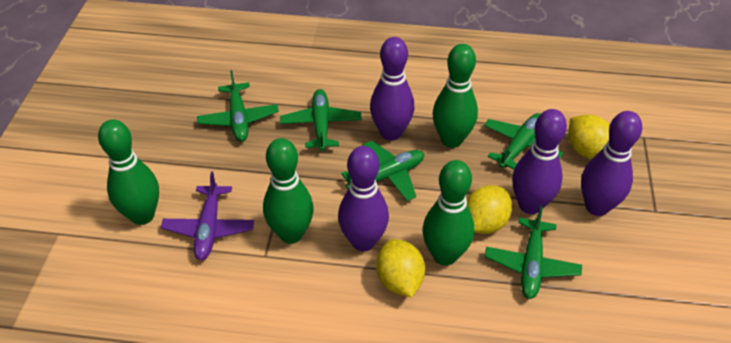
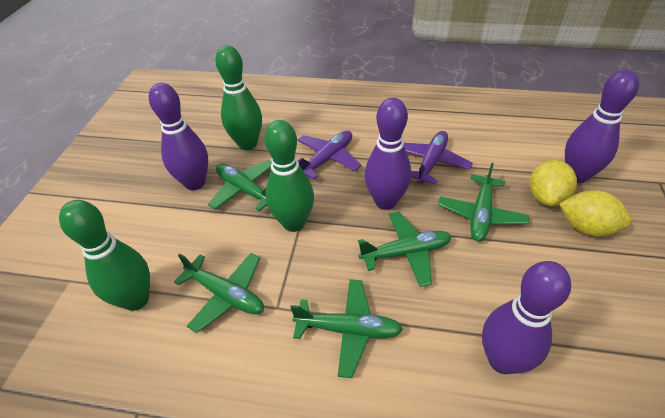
green bowling pin: [98,119,159,225] [263,138,314,244] [422,160,474,266] [433,44,478,148] = 4 -> [59,200,150,311] [215,45,262,150] [264,120,314,232] = 3
purple plane: [161,171,254,260] = 1 -> [297,131,361,179] [404,131,473,185] = 2
yellow lemon: [376,239,425,297] [467,185,512,234] [568,115,610,159] = 3 -> [530,160,577,206] [559,190,631,236] = 2

